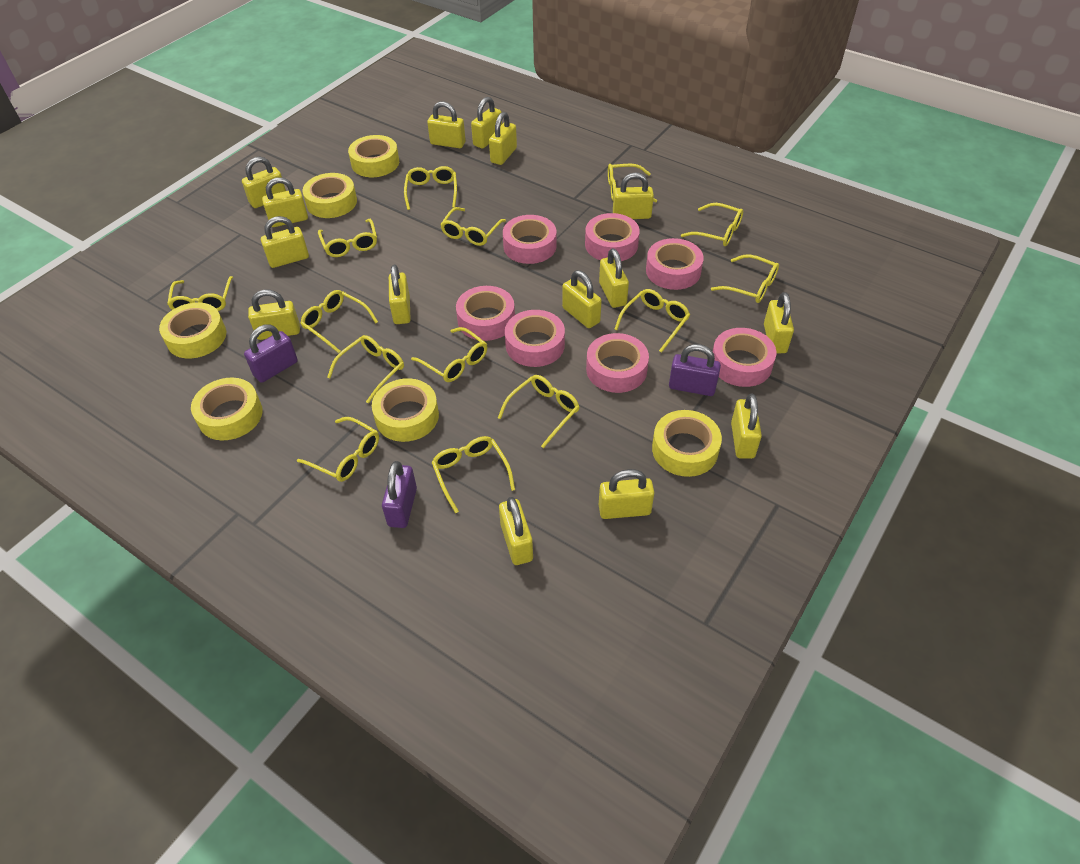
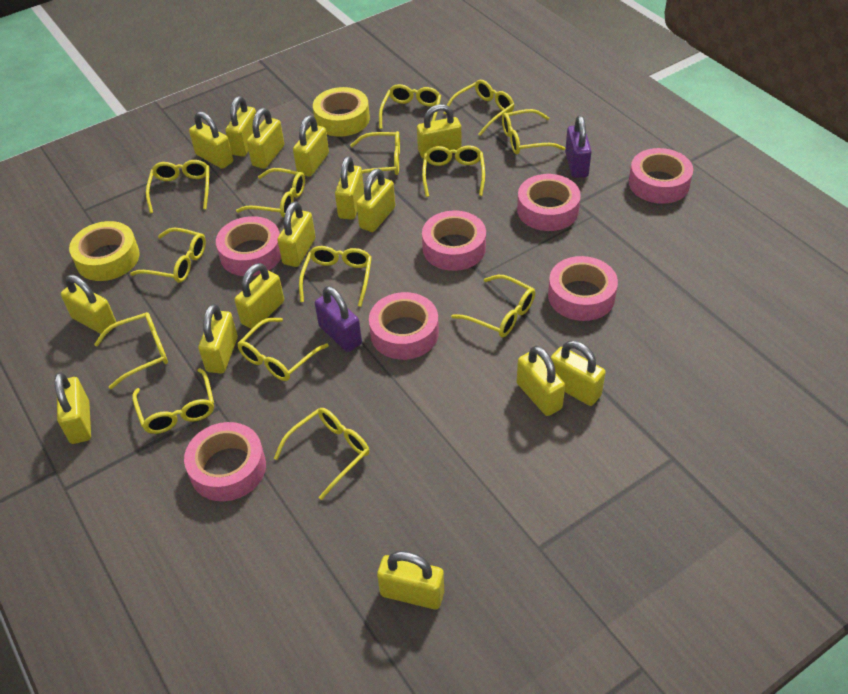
purple padlock: [244,324,298,383] [382,461,417,528] [669,344,721,396] = 3 -> [315,286,362,352] [565,115,592,178] = 2
yellow tape: [159,302,226,358] [191,378,263,440] [303,173,357,218] [348,135,399,177] [372,378,439,442] [652,410,722,477] = 6 -> [69,221,140,281] [313,87,370,137] = 2

